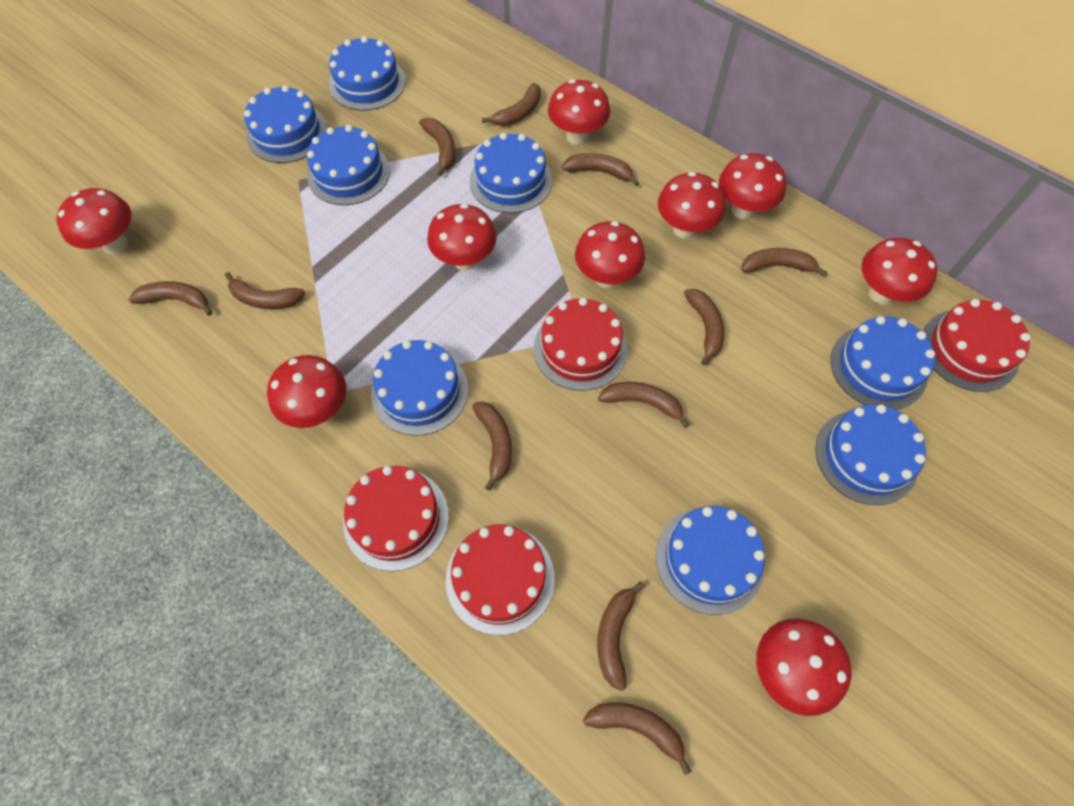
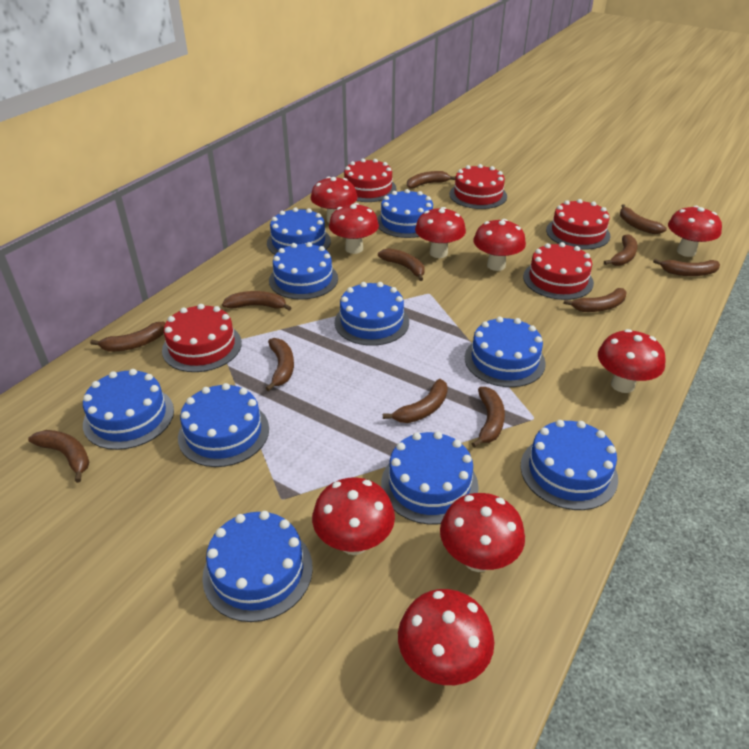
blue cake: [244,85,327,163] [307,125,390,205] [329,36,406,111] [371,340,468,436] [470,133,552,213] [656,506,765,615] [815,405,926,505] [830,316,935,410] = 8 -> [83,369,174,450] [178,383,269,467] [202,511,313,622] [267,207,331,254] [269,242,338,300] [335,282,409,346] [377,189,433,238] [381,431,479,524] [465,317,546,387] [521,420,618,510] = 10
brown banana: [129,281,212,316] [225,272,305,309] [419,118,456,176] [472,402,512,491] [482,83,541,126] [562,153,639,186] [583,702,692,775] [597,581,645,691] [598,382,690,428] [684,289,725,366] [741,248,827,277] = 11 -> [28,430,89,483] [90,322,165,352] [222,291,291,311] [266,338,294,391] [378,248,424,281] [383,379,448,423] [407,171,456,189] [471,387,505,448] [564,288,626,312] [604,234,638,266] [620,204,667,234] [653,259,720,276] = 12
red cake: [343,466,449,571] [446,525,554,635] [534,297,627,391] [923,299,1030,392] = 4 -> [162,304,242,372] [344,158,397,202] [449,164,507,209] [523,242,594,300] [546,199,610,249] = 5

